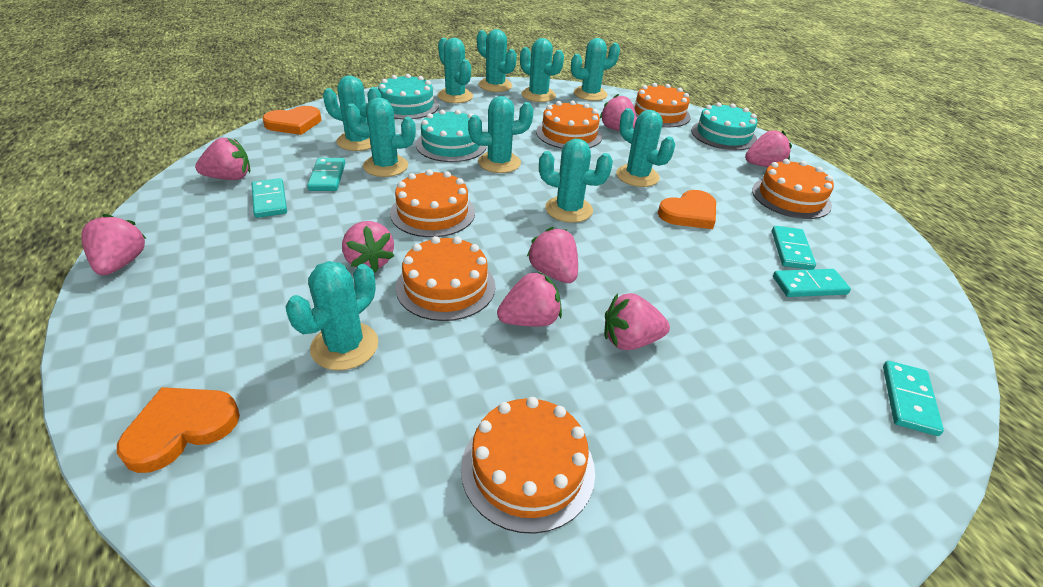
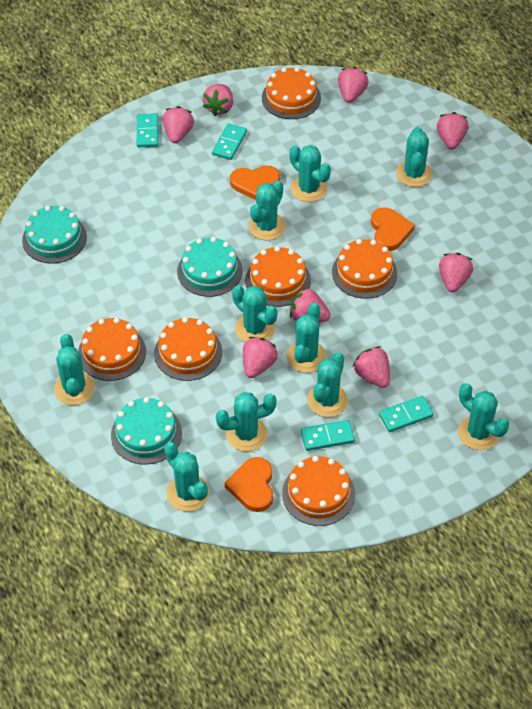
turquoise domino: [252,178,287,218] [307,158,345,191] [772,226,816,270] [773,269,851,297] [883,361,944,436] = 5 -> [137,113,158,147] [212,123,247,160] [301,420,355,451] [379,396,434,432] = 4

